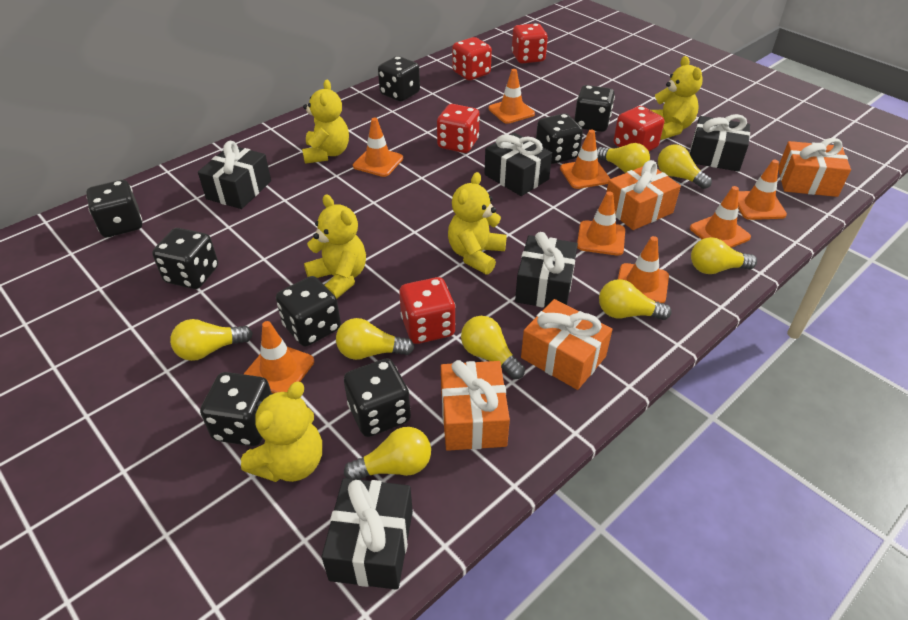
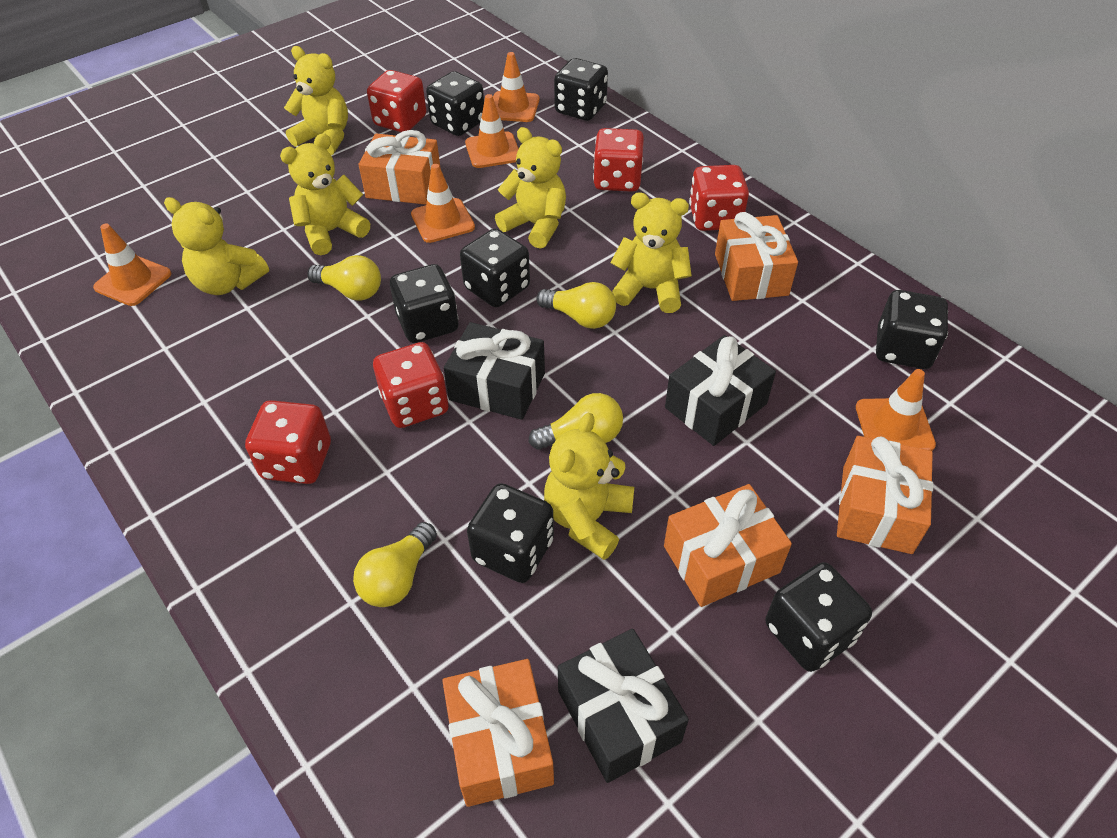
black dice: [86,180,142,237] [152,228,218,289] [200,372,271,446] [276,276,341,347] [344,358,411,437] [378,56,420,101] [536,113,583,164] [574,85,615,132] = 8 -> [390,264,458,343] [426,71,484,136] [460,229,530,307] [467,483,554,583] [554,58,608,121] [765,562,872,672] [876,290,948,369] = 7
black gift: [198,141,271,209] [322,478,413,590] [484,133,552,196] [515,232,578,308] [690,114,750,172] = 5 -> [444,322,545,420] [558,629,689,783] [665,335,776,446] = 3
orange gift: [441,360,510,451] [521,299,613,390] [606,160,681,230] [778,138,851,197] = 4 -> [359,130,440,205] [442,659,554,807] [664,484,792,607] [715,212,798,301] [837,436,933,554] = 5
orange traffic cone: [244,321,314,393] [353,118,403,177] [489,69,535,124] [560,129,610,189] [577,191,625,256] [618,236,669,303] [690,186,751,248] [738,160,787,220] = 8 -> [93,224,171,306] [411,164,475,243] [465,94,519,168] [493,52,540,122] [856,369,936,451] = 5
yellow light bulb: [170,319,253,361] [336,318,414,360] [344,427,431,480] [461,316,525,379] [597,143,650,173] [599,279,672,320] [658,144,712,189] [691,237,757,274] = 8 -> [307,255,381,301] [353,522,437,607] [529,393,623,450] [536,282,616,329] = 4
yellow teddy bear: [241,382,322,482] [302,80,349,164] [304,195,366,299] [448,172,507,274] [651,56,703,140] = 5 -> [164,197,269,295] [280,133,370,255] [284,46,348,156] [495,127,566,249] [544,413,634,560] [610,192,692,313] = 6

